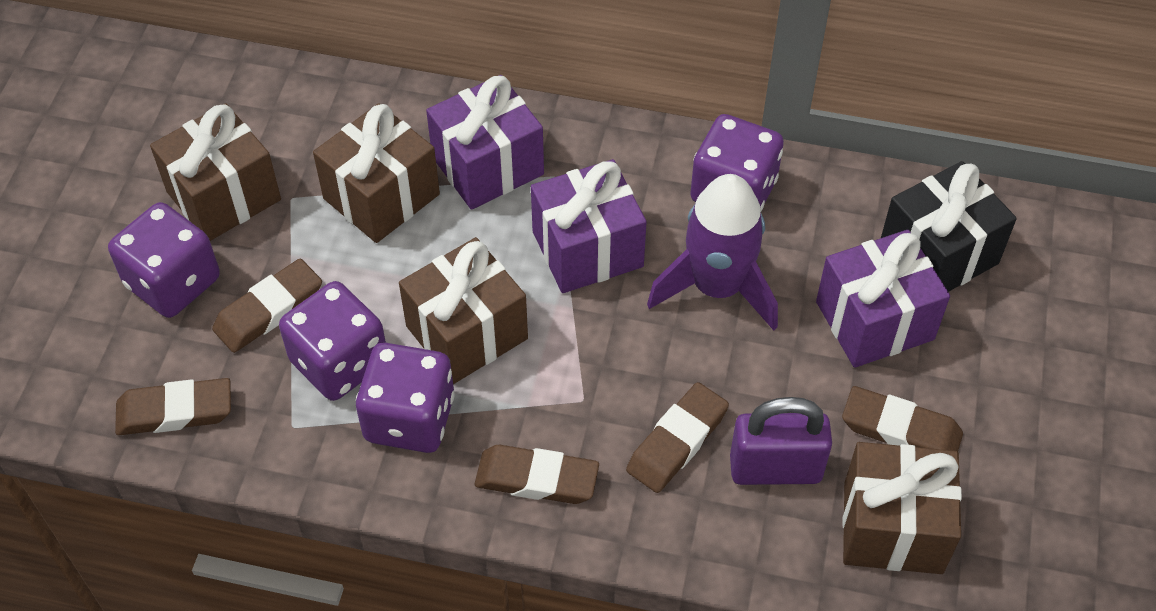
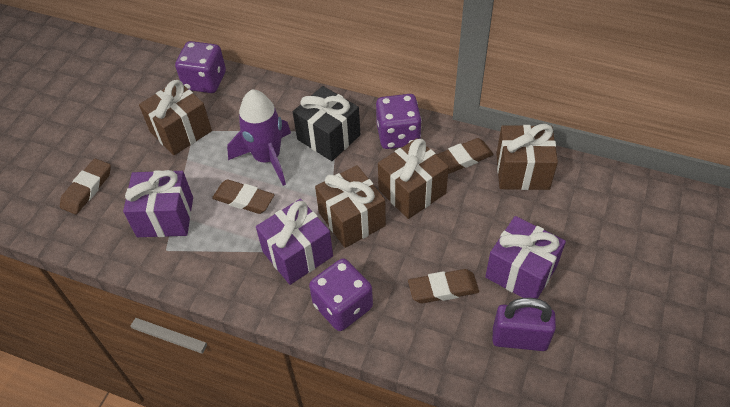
brown eraser: [115,378,231,435] [212,259,322,353] [475,445,599,504] [626,382,729,493] [842,386,963,451] = 5 -> [60,158,111,214] [212,179,274,214] [408,269,479,303] [436,138,494,174] = 4
purple dice: [108,202,220,318] [279,281,386,401] [356,343,455,453] [690,114,784,211] = 4 -> [175,41,226,93] [309,259,373,331] [376,94,422,149] = 3

